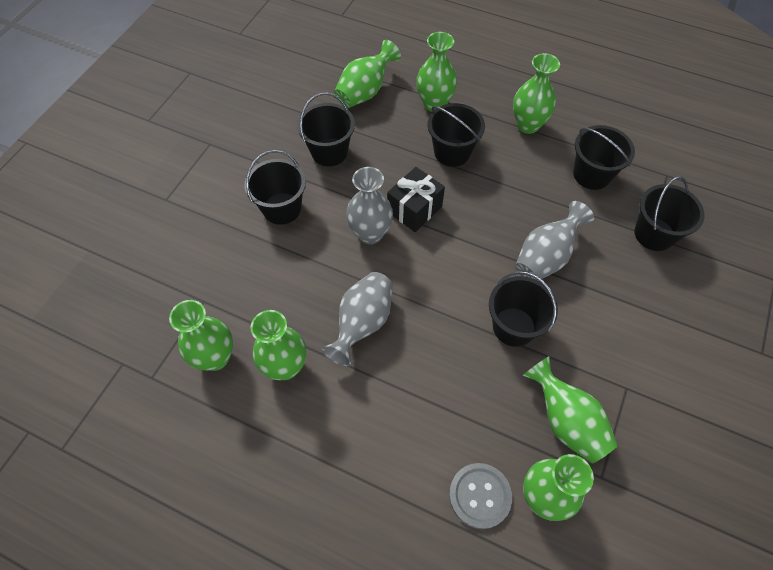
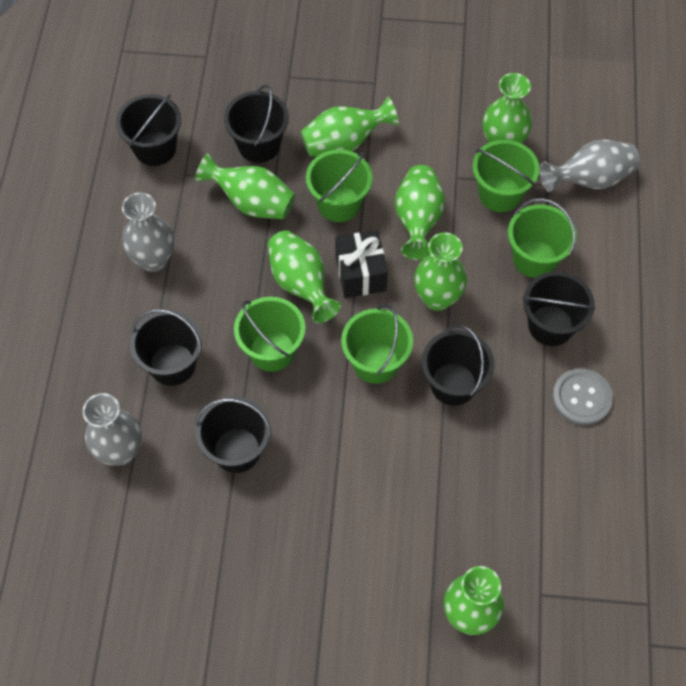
green bucket: none = 0 -> [234,297,305,372] [306,150,373,222] [341,304,413,384] [473,140,540,212] [508,198,577,278] = 5

